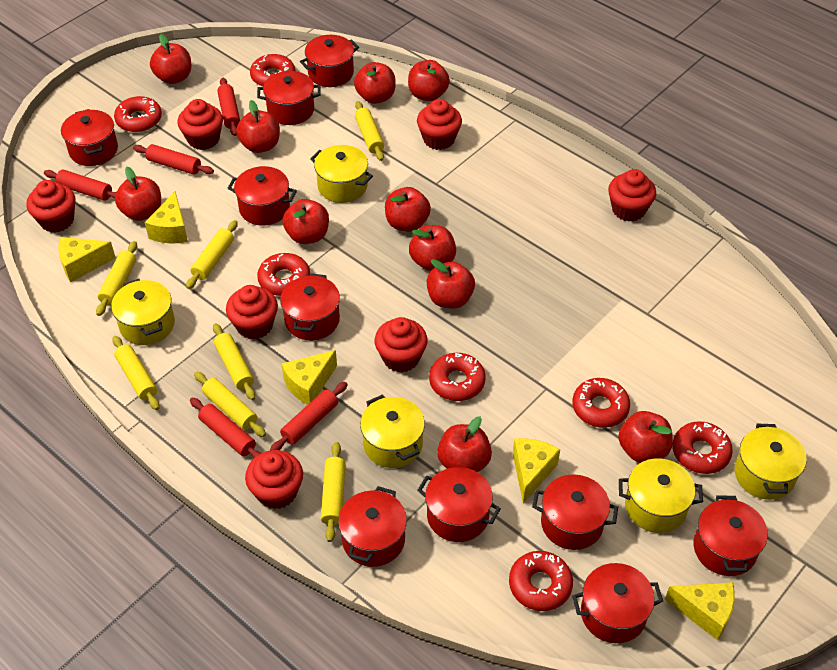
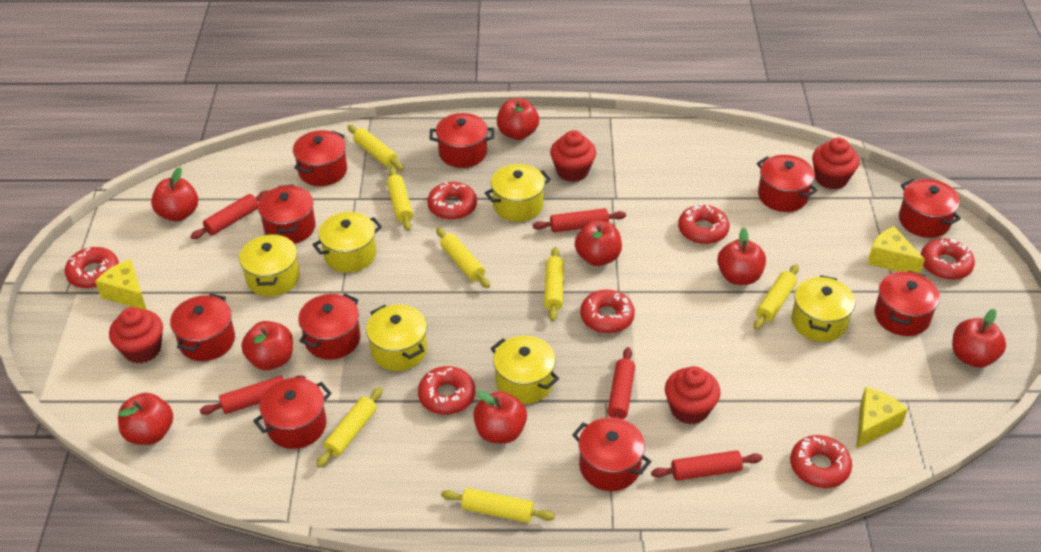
red apple: [115,167,161,221] [150,34,191,84] [236,100,280,153] [283,199,329,244] [354,62,396,104] [385,187,431,232] [408,60,450,101] [409,225,456,271] [427,259,475,309] [437,417,492,472] [618,411,673,463] = 11 -> [118,393,173,445] [151,167,198,221] [241,321,293,370] [473,391,527,443] [497,98,539,140] [575,220,622,266] [717,228,766,285] [952,309,1006,368] = 8
red cupcake: [26,180,75,232] [178,99,223,150] [226,285,278,340] [245,450,303,509] [375,317,427,372] [417,99,462,150] [608,169,656,222] = 7 -> [109,307,163,363] [550,130,596,182] [665,366,721,424] [812,138,859,189] = 4
yellow cheese: [58,237,116,283] [145,191,188,244] [282,350,337,405] [513,438,560,503] [665,582,735,640] = 5 -> [95,259,147,310] [857,387,908,448] [867,226,925,274] = 3
yellow pot: [111,279,175,345] [310,145,373,203] [360,395,425,468] [619,458,703,533] [734,424,807,500] = 5 -> [239,233,300,297] [312,212,382,273] [366,305,427,371] [485,164,551,222] [490,336,559,404] [792,275,855,342] = 6

